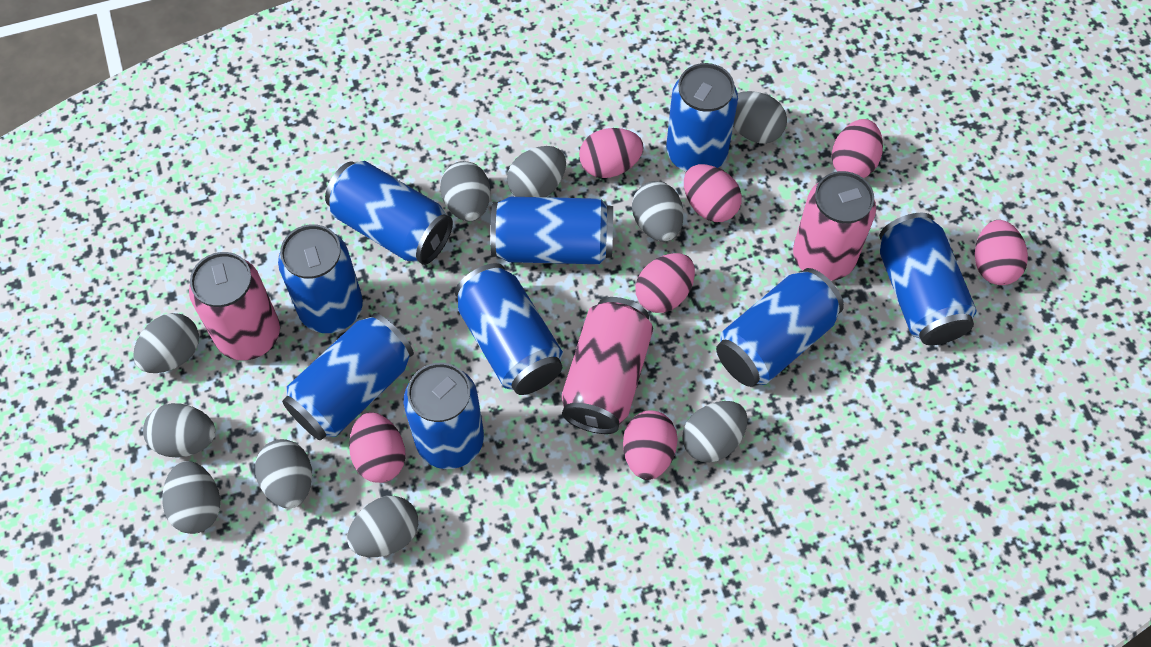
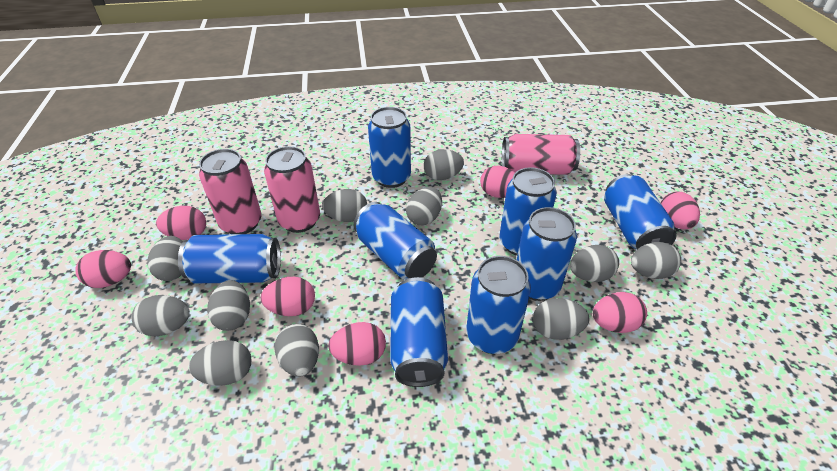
blue can: [278,224,363,333] [282,313,414,440] [325,161,453,265] [404,363,484,469] [455,263,563,395] [490,197,613,264] [666,63,738,172] [716,268,844,387] [879,213,977,345] = 9 -> [178,234,281,283] [354,202,437,279] [368,107,411,188] [390,277,448,387] [466,256,531,354] [500,167,557,256] [517,207,577,301] [604,174,676,250] = 8
grey egg: [133,313,199,373] [143,403,216,458] [162,461,220,534] [255,439,312,508] [347,496,418,557] [440,161,490,222] [507,146,566,197] [632,181,684,242] [682,401,748,463] [733,91,787,143] = 10 -> [131,295,190,336] [147,236,183,281] [189,340,251,386] [207,280,250,331] [275,324,319,377] [322,189,367,222] [406,187,442,226] [424,149,464,180] [533,298,589,340] [570,245,619,282] [631,242,681,279] = 11

